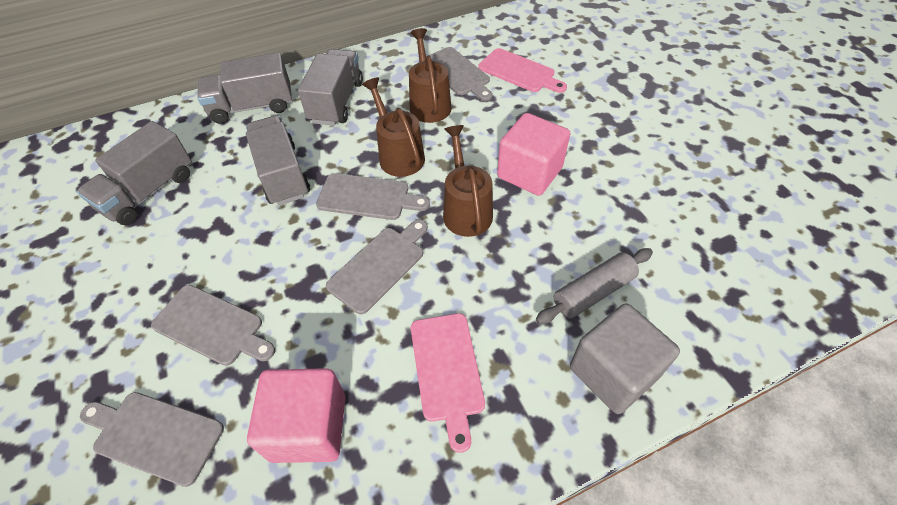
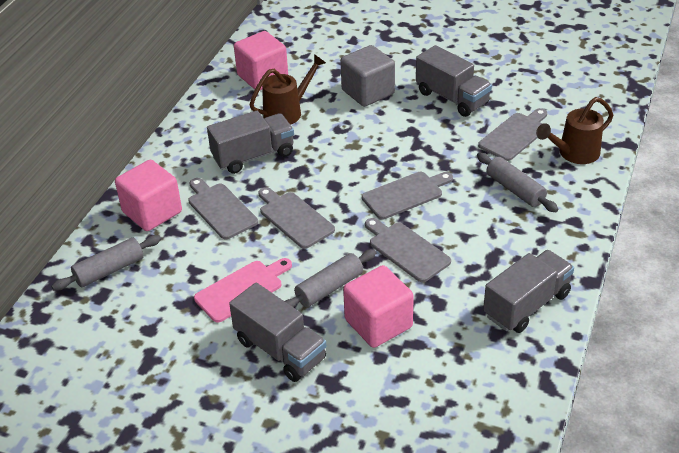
brown watering can: [362,77,425,177] [409,28,452,123] [443,125,493,237] = 3 -> [250,54,326,125] [536,97,614,164] = 2
grey rolling pin: [536,248,653,324] = 1 -> [51,235,161,290] [285,249,376,307] [477,153,559,212] = 3
pink cube: [247,368,345,463] [497,113,570,196] = 2 -> [115,160,182,231] [234,31,288,91] [343,265,414,348] = 3
pink cutting board: [411,313,485,453] [478,48,567,93] = 2 -> [194,258,292,322] = 1

